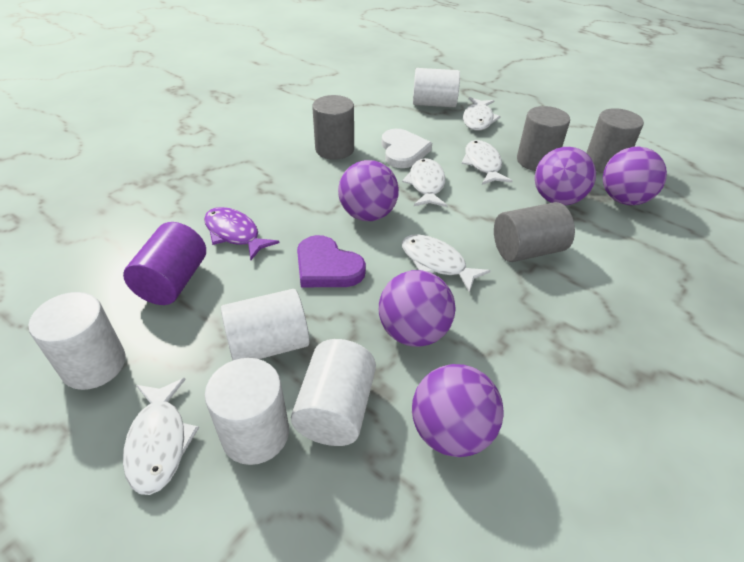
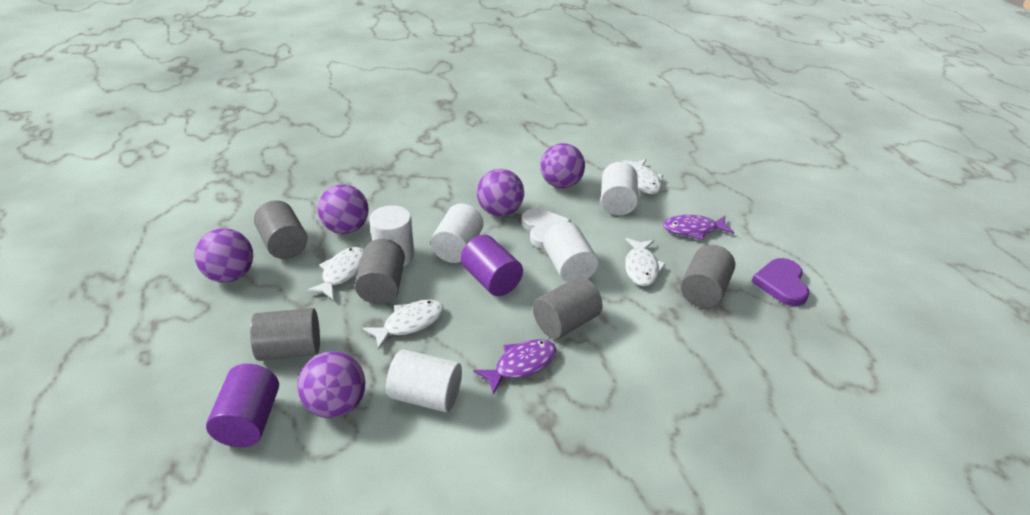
grey cylinder: [312,95,354,160] [494,202,575,262] [517,106,570,171] [586,108,644,173] = 4 -> [250,308,320,361] [254,200,308,259] [355,239,405,304] [533,277,603,339] [680,245,735,308] = 5
purple cylinder: [123,222,206,305] = 1 -> [206,364,279,447] [461,235,523,296] = 2
purple fish: [204,207,280,260] = 1 -> [473,339,556,395] [663,215,734,240] = 2
white fish: [123,378,199,495] [402,158,447,207] [402,234,491,293] [462,140,512,185] [463,97,501,131] = 5 -> [306,247,364,300] [362,299,444,349] [623,159,663,194] [625,238,666,286] = 4

